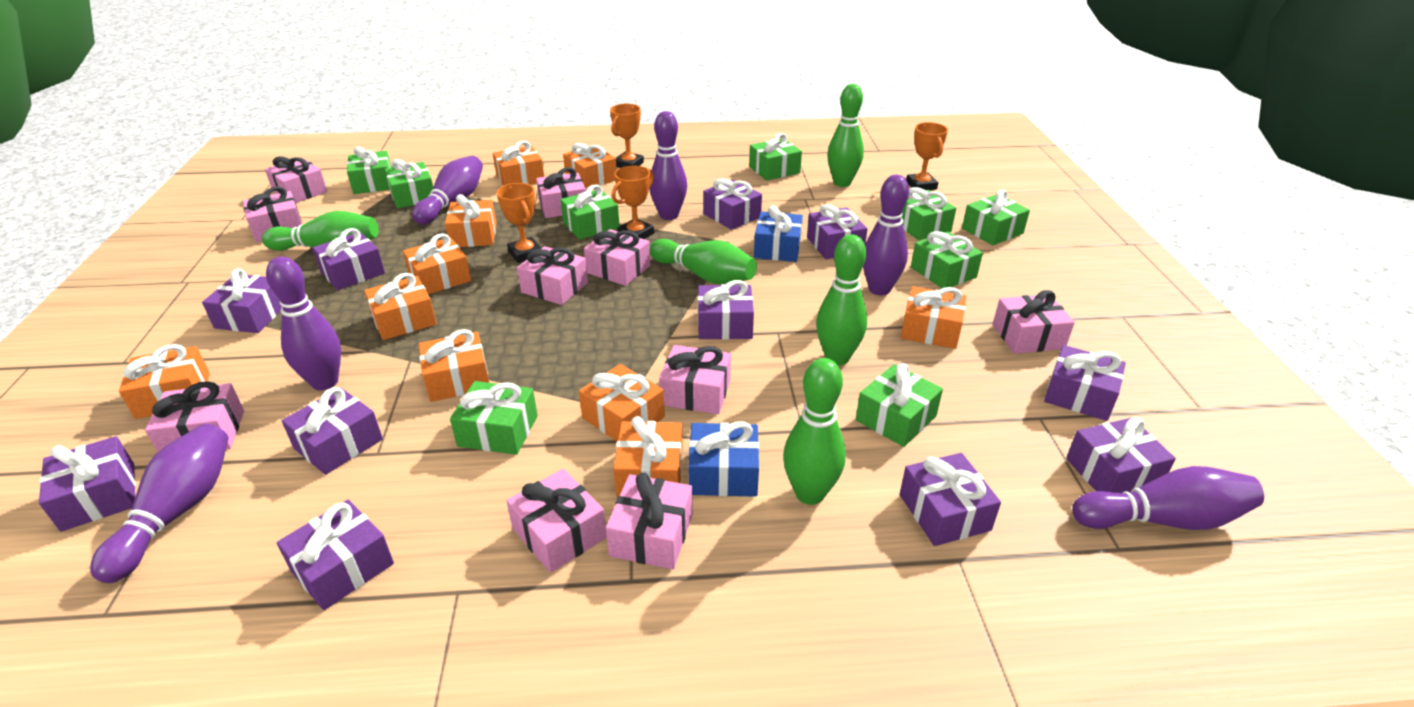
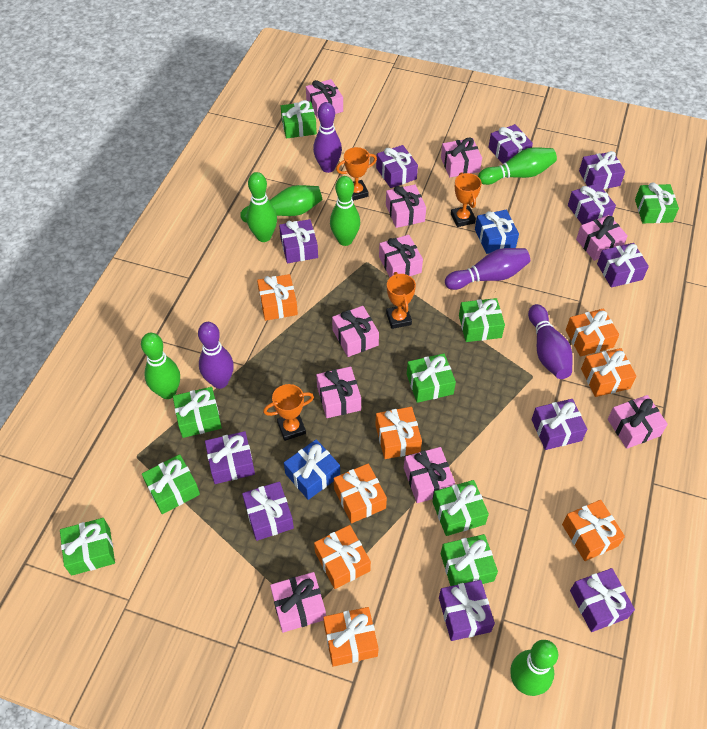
green bowling pin: [262,211,379,251] [650,239,757,284] [783,358,846,505] [816,234,867,365] [827,84,864,187] = 5 -> [141,333,180,399] [240,185,323,223] [247,172,277,242] [330,176,360,246] [478,147,557,185] [510,640,558,696] = 6
orange gift: [119,344,210,419] [364,273,437,340] [403,233,471,294] [419,329,489,402] [445,194,497,247] [493,141,544,186] [563,143,616,189] [579,364,665,441] [613,416,683,497] [901,286,966,349] = 10 -> [257,274,298,321] [314,525,371,589] [323,607,379,667] [334,463,387,523] [375,407,422,459] [562,500,625,561] [566,308,619,357] [581,348,637,397] = 8
purple bowling pin: [90,424,228,583] [266,256,341,390] [412,156,483,225] [649,111,687,220] [863,175,909,296] [1072,466,1264,530] = 6 -> [198,322,234,389] [313,102,342,173] [445,248,530,290] [528,304,573,379] = 4

